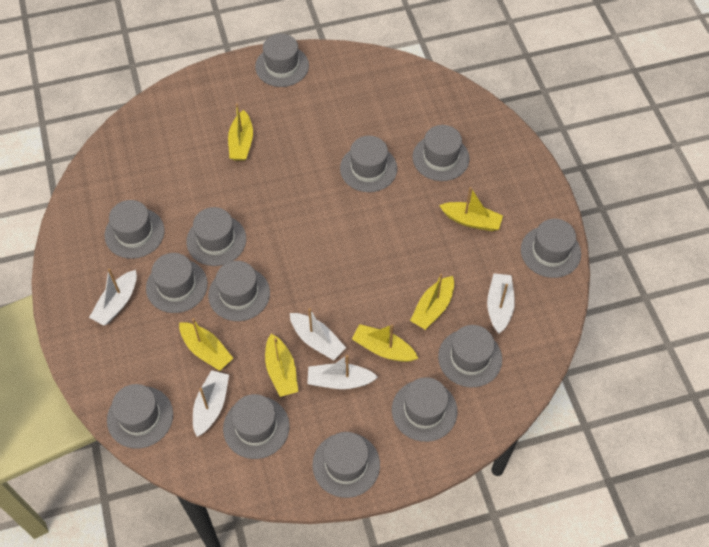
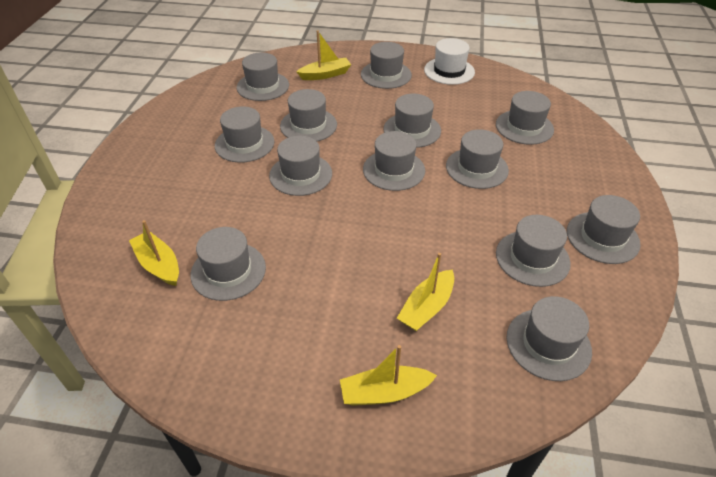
white boat: [89,268,137,325] [193,370,229,437] [290,308,346,360] [307,355,378,389] [487,273,515,333] = 5 -> none = 0
white hat: none = 0 -> [424,38,475,85] = 1
yellow boat: [179,318,233,371] [228,104,253,161] [265,334,298,397] [352,324,419,362] [410,274,454,330] [439,187,503,231] = 6 -> [129,220,179,286] [297,30,351,80] [340,345,437,406] [397,253,454,331] = 4

